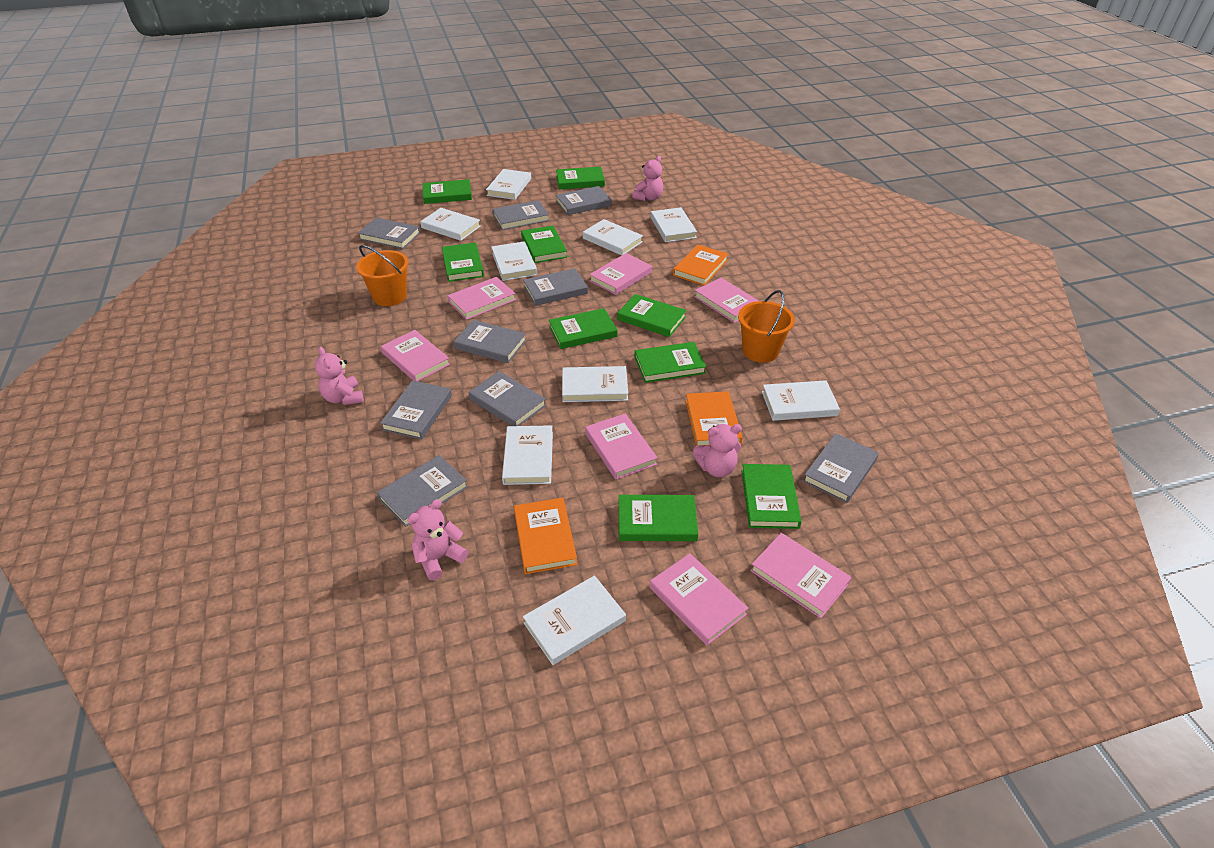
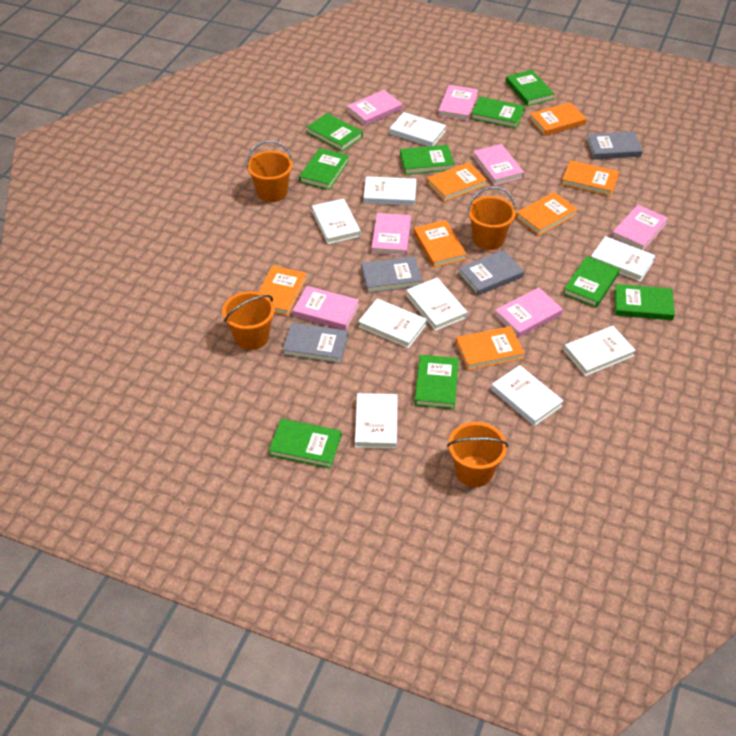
grey book: [358,218,420,249] [377,455,468,527] [380,380,452,440] [453,320,526,363] [469,371,546,426] [492,200,549,230] [523,268,588,306] [556,186,612,215] [803,433,879,503] = 9 -> [282,323,348,364] [361,256,422,293] [458,250,524,296] [586,132,643,159] = 4
orange book: [514,498,577,574] [673,244,728,286] [685,391,743,446] = 3 -> [259,266,307,316] [414,220,466,267] [427,162,487,202] [456,326,524,370] [516,192,578,236] [529,102,587,136] [561,160,619,197] = 7
orange bucket: [356,245,409,306] [738,290,795,363] = 2 -> [222,291,275,350] [246,140,293,202] [447,422,508,487] [467,186,516,250] = 4
pink teddy bear: [315,347,364,405] [407,499,468,580] [632,156,663,201] [693,424,742,477] = 4 -> none = 0

